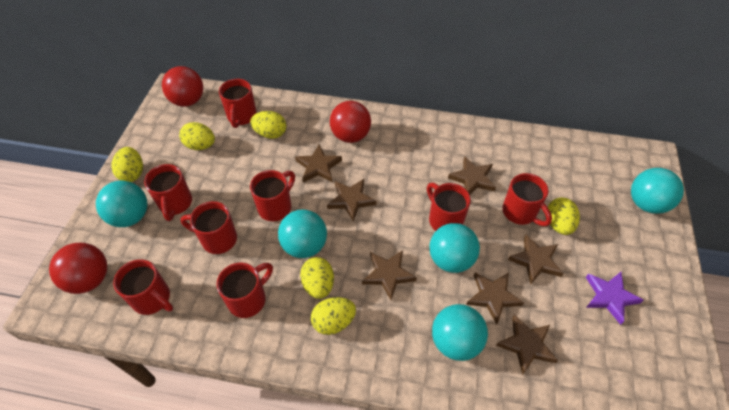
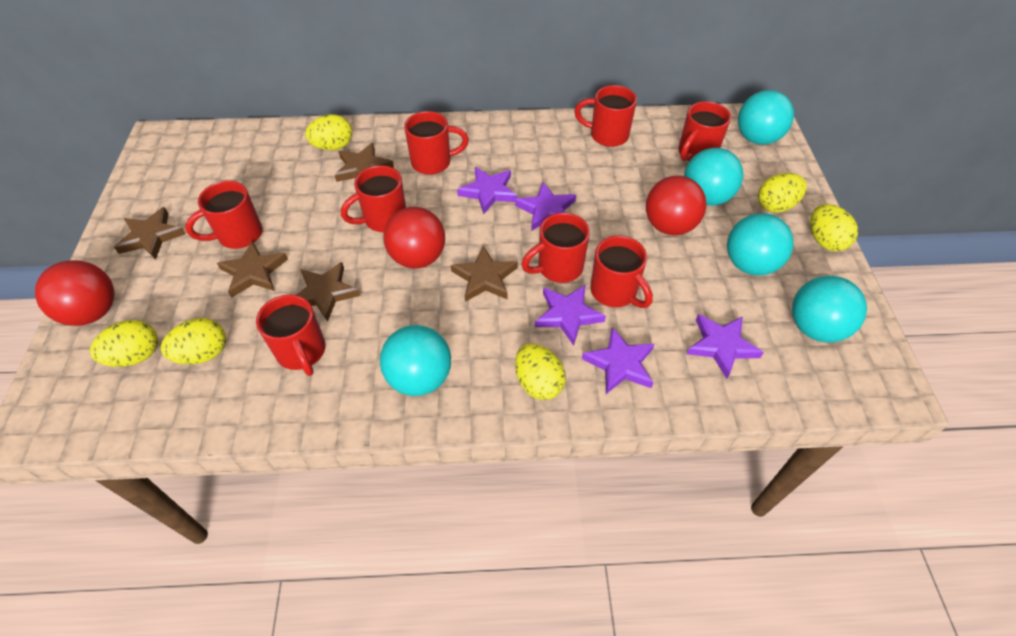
brown star: [295,145,342,183] [327,179,377,222] [362,250,417,300] [448,156,496,195] [466,272,524,325] [496,315,558,375] [508,235,564,284] = 7 -> [114,207,186,260] [217,241,288,298] [297,262,360,322] [335,143,394,182] [451,246,518,302] = 5
purple star: [586,272,644,325] = 1 -> [457,167,517,214] [515,182,576,231] [535,284,606,346] [582,327,654,394] [687,314,764,379] = 5

